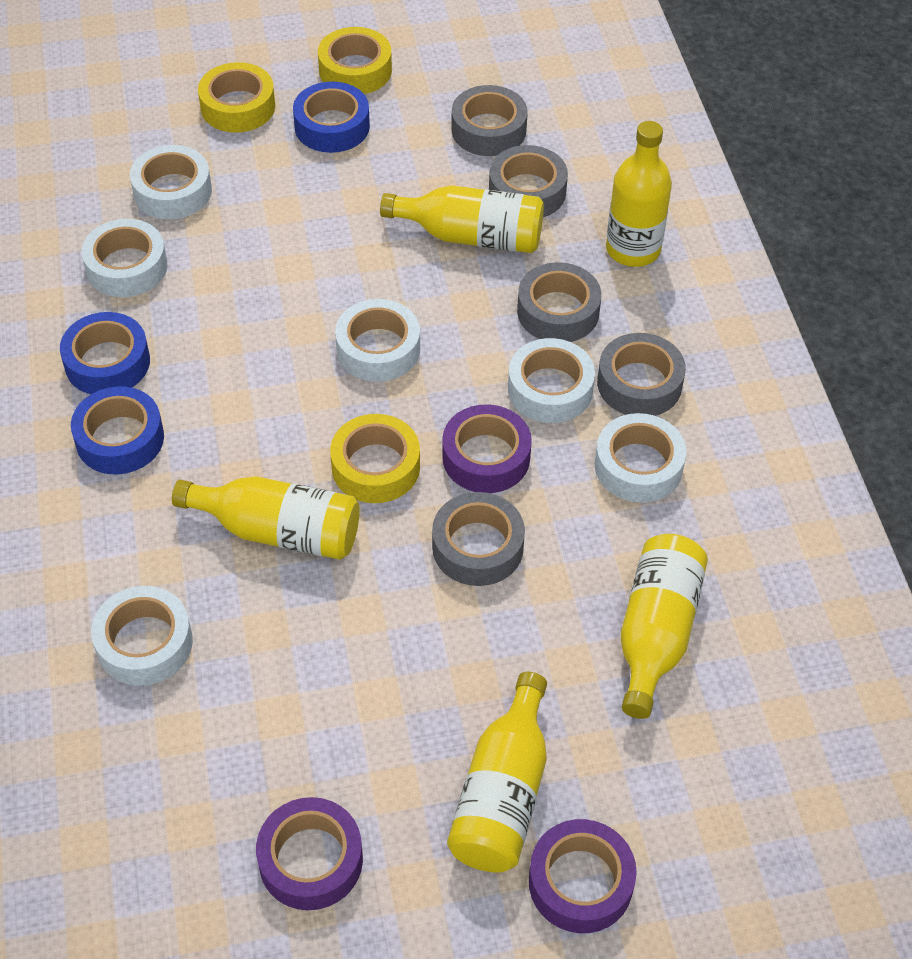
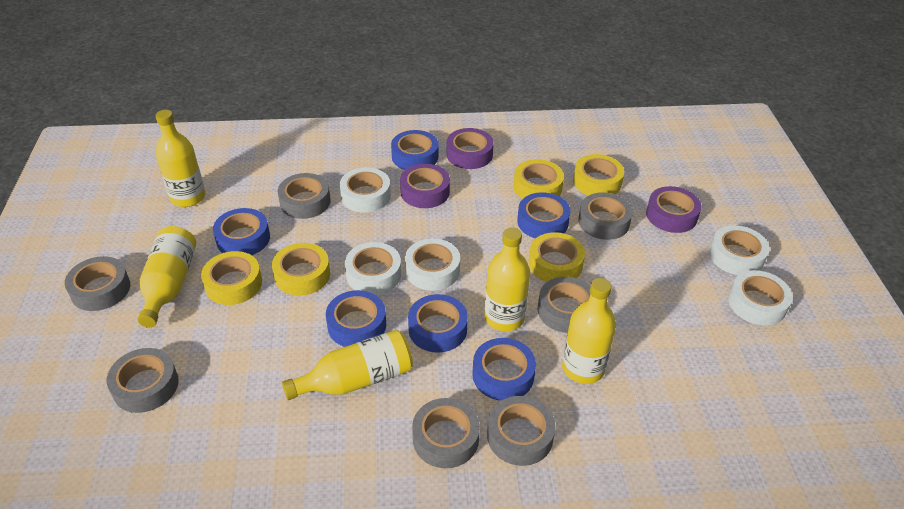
blue tape: [60,312,150,394] [71,386,164,474] [293,82,370,153] = 3 -> [213,208,270,255] [326,290,386,347] [391,130,439,170] [408,294,468,353] [472,338,536,401] [517,192,571,238] = 6
grey tape: [432,492,525,586] [451,85,528,156] [489,145,568,217] [517,262,601,342] [597,333,686,416] = 5 -> [65,256,130,311] [107,348,179,413] [278,173,330,219] [412,398,480,468] [487,396,556,466] [538,277,591,333] [578,192,633,240] = 7
white tape: [81,219,167,297] [91,586,193,686] [130,145,212,219] [335,299,420,382] [508,338,595,423] [595,413,686,503] = 6 -> [340,167,391,213] [345,242,401,295] [405,238,460,291] [709,225,769,275] [728,270,793,326] = 5
yellow tape: [198,62,275,133] [318,27,392,94] [330,414,420,503] = 3 -> [201,251,262,305] [272,243,330,296] [513,159,564,199] [529,232,585,282] [573,154,624,196] = 5

